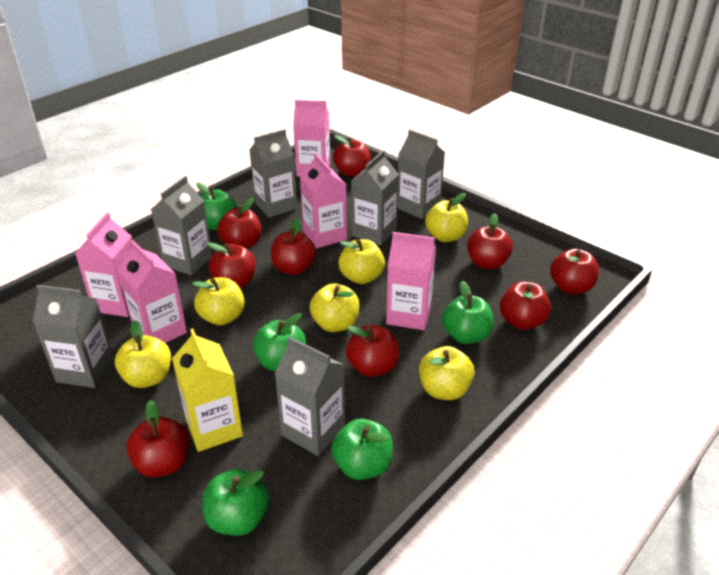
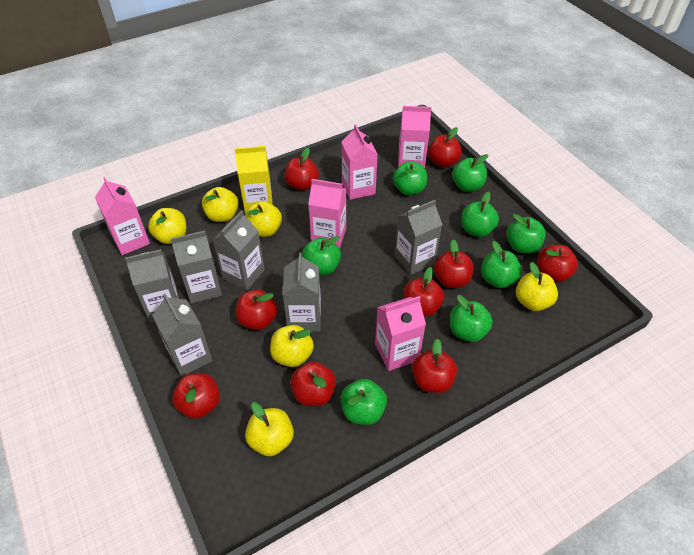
green apple: [196,183,237,230] [203,469,269,536] [253,313,306,372] [331,418,393,480] [442,281,494,344] = 5 -> [302,236,341,275] [341,379,387,425] [393,161,427,195] [450,295,493,342] [452,154,488,192] [462,192,499,237] [481,241,522,288] [507,214,546,253] = 8

